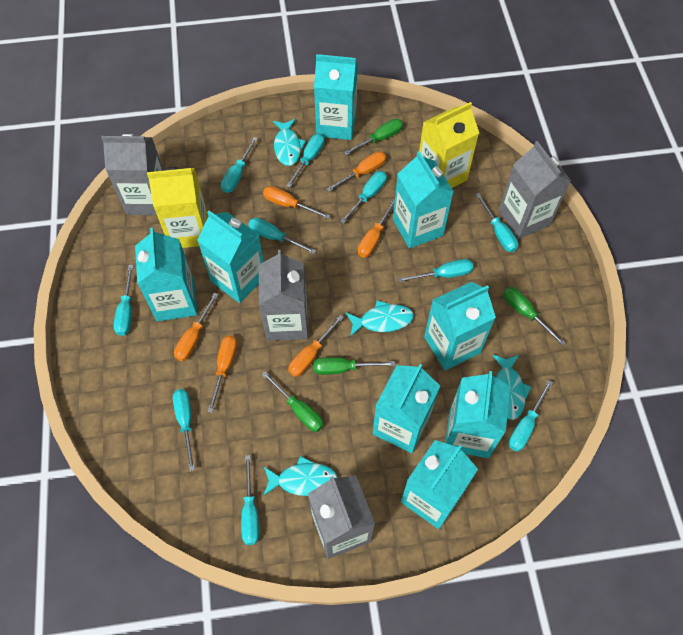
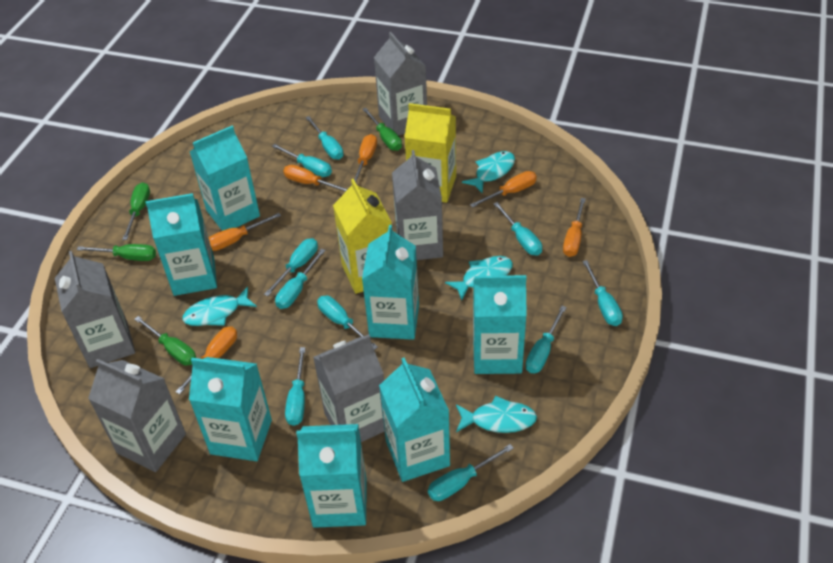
grey carton: [101,134,163,215] [259,250,308,341] [308,475,375,559] [498,141,571,239] = 4 -> [55,251,135,368] [88,359,186,472] [313,334,385,442] [374,32,427,136] [392,150,443,260] = 5
turquoise carton: [135,228,197,321] [197,211,264,303] [314,54,358,140] [373,364,440,453] [393,151,454,249] [401,440,478,529] [424,282,496,370] [445,371,510,458] = 8 -> [146,193,217,296] [189,357,272,461] [190,126,260,231] [296,424,367,528] [362,225,419,340] [379,357,450,482] [473,275,527,374] = 7

